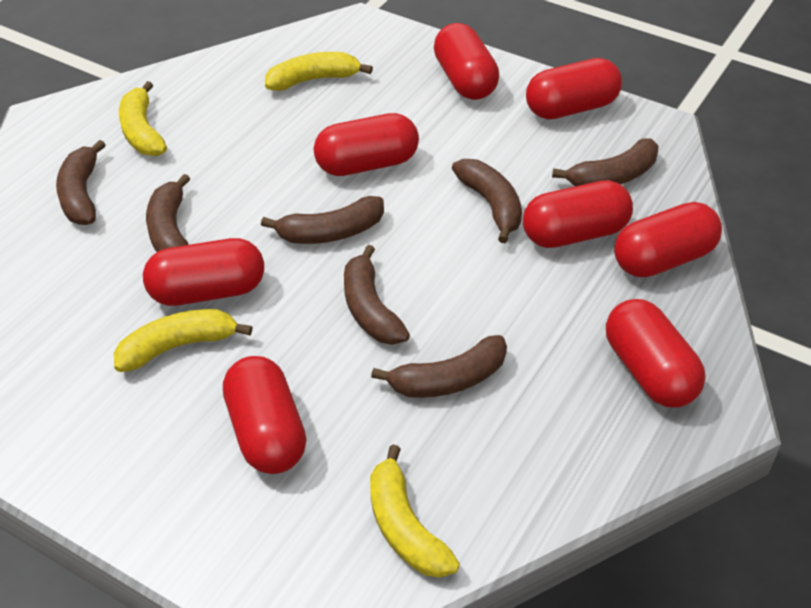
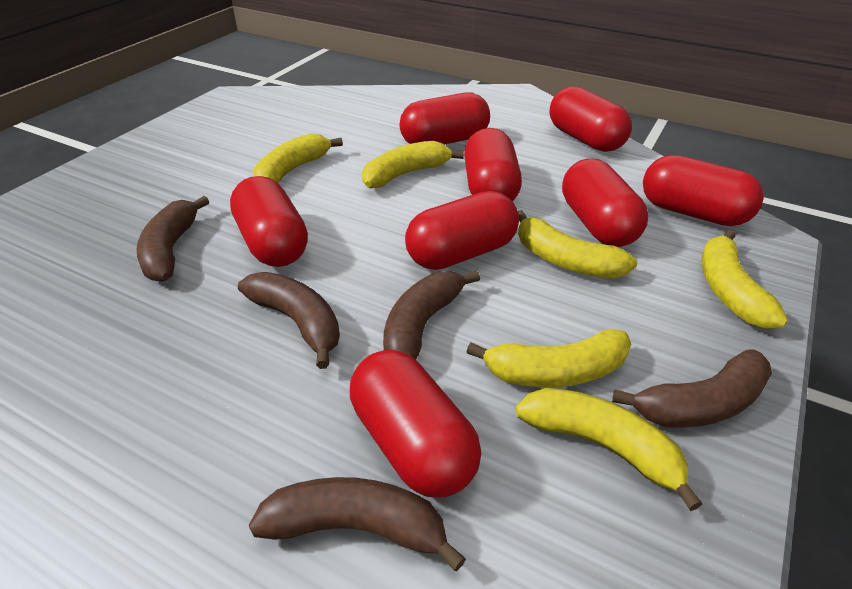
brown banana: [56,140,106,225] [146,174,190,252] [261,196,384,244] [344,245,410,345] [371,335,507,398] [452,159,522,243] [552,138,658,186] = 7 -> [137,196,209,282] [238,272,340,369] [249,477,466,571] [383,270,480,360] [612,349,772,428] = 5
yellow banana: [114,309,252,372] [119,81,167,156] [265,52,373,91] [370,444,460,578] = 4 -> [253,133,343,184] [362,141,464,188] [466,329,631,387] [516,388,702,511] [518,210,638,278] [702,230,788,329] = 6

